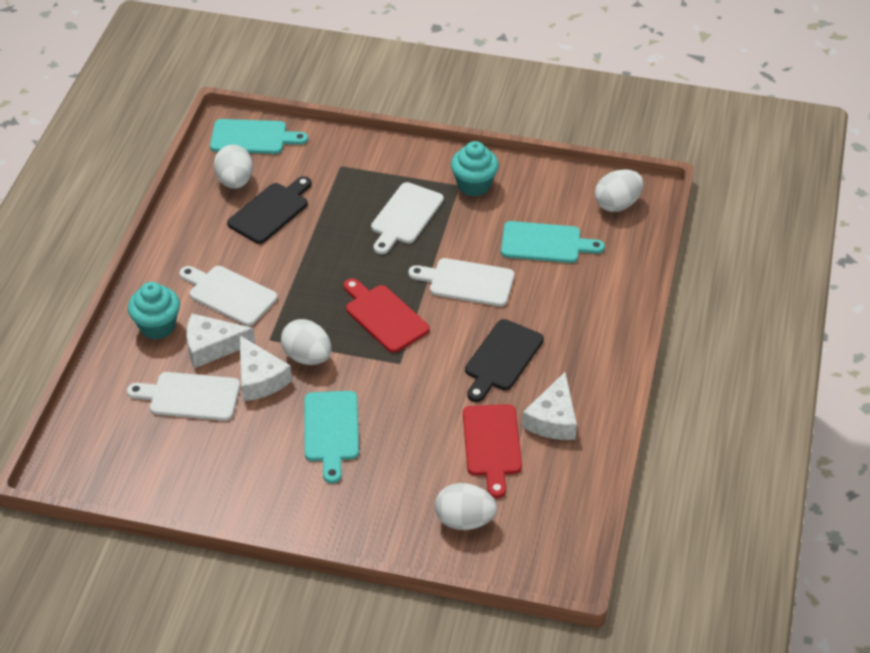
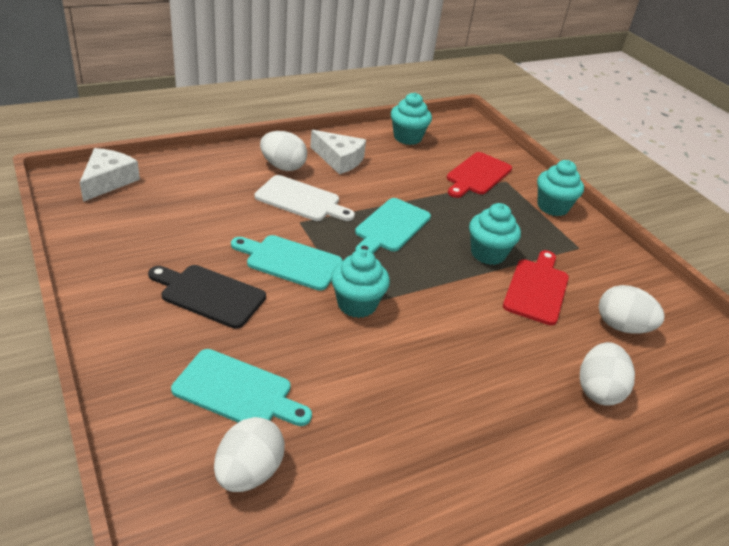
black cutting board: [227,176,312,244] [465,319,544,402] = 2 -> [148,265,266,329] = 1
turquoise cupcake: [128,282,180,340] [451,141,499,197] = 2 -> [331,249,390,318] [391,92,432,145] [469,203,521,265] [537,160,584,216] = 4
white cheese: [187,313,255,368] [239,335,292,401] [522,372,577,440] = 3 -> [80,148,140,202] [310,130,366,174] = 2
white cutting board: [127,372,240,421] [179,266,277,326] [371,182,444,254] [408,258,514,306] = 4 -> [255,175,355,221] = 1

